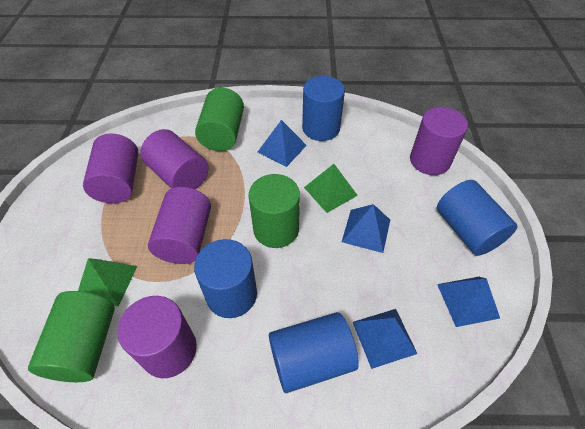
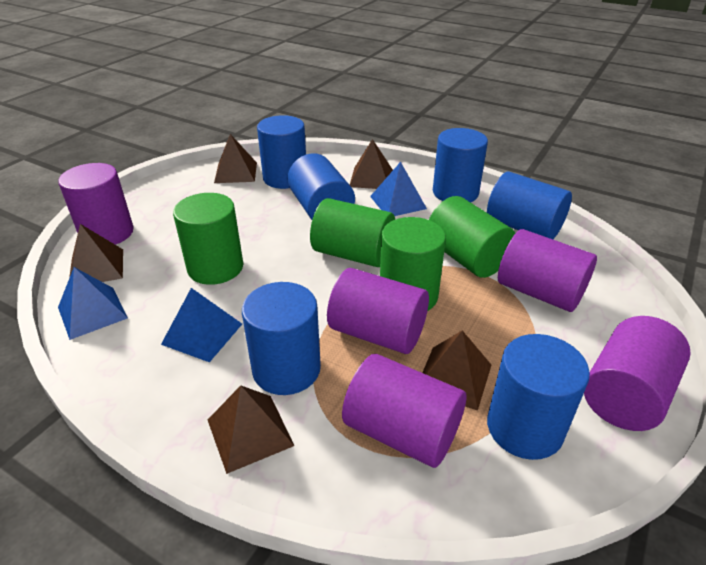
blue cylinder: [194,239,257,318] [269,312,359,393] [302,76,345,141] [437,180,518,256] = 4 -> [242,282,321,395] [257,115,306,189] [287,153,355,220] [433,128,488,202] [487,172,572,239] [487,334,590,460] = 6
blue pyramid: [258,120,307,167] [342,204,390,253] [353,309,417,369] [437,277,500,327] = 4 -> [58,267,128,340] [161,288,242,362] [370,162,427,216] = 3
brown pyramid: none = 0 -> [69,224,123,282] [208,386,294,474] [214,134,257,183] [350,139,393,189] [422,330,491,410] = 5
green cylinder: [28,291,115,382] [195,88,244,151] [248,174,300,248] = 3 -> [173,193,243,285] [310,198,395,267] [380,217,446,311] [429,196,515,278] = 4
green pyramid: [78,258,137,307] [304,164,358,213] = 2 -> none = 0

